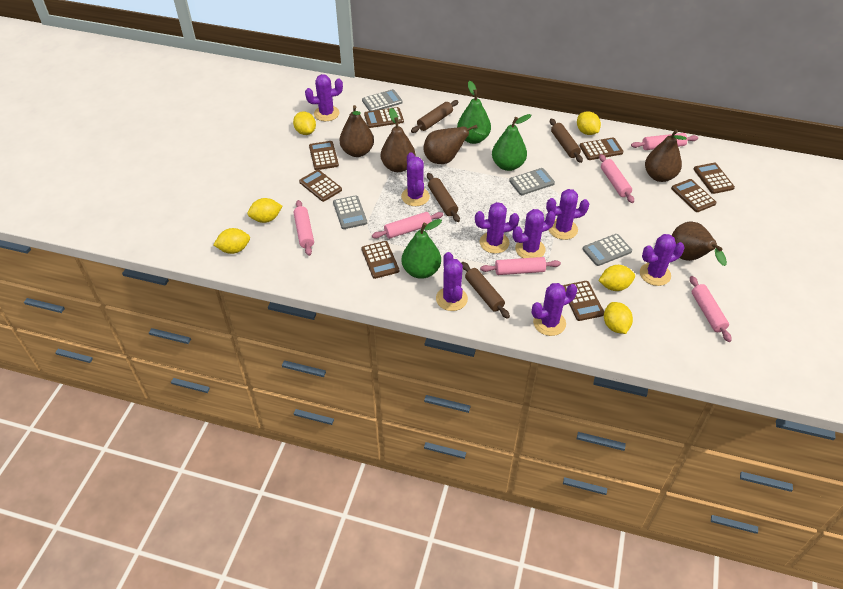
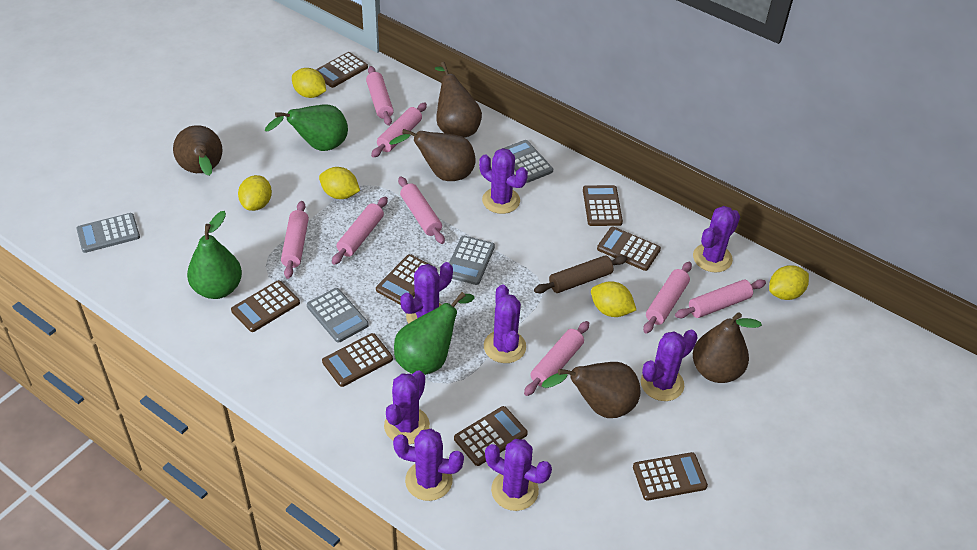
brown rolling pin: [411,100,458,133] [427,173,460,222] [462,262,510,319] [550,119,583,163] = 4 -> [534,255,628,293] = 1
pink rolling pin: [294,200,314,256] [372,212,443,239] [480,257,561,275] [599,154,634,203] [631,133,698,150] [690,276,732,342] = 6 -> [281,201,309,279] [332,196,388,265] [366,66,394,126] [371,103,427,158] [398,177,445,244] [524,321,589,396] [643,262,692,334] [675,279,766,318] = 8
yellow lemon: [213,228,250,254] [247,198,282,223] [293,111,316,135] [577,111,601,135] [598,265,635,291] [604,302,633,334] = 6 -> [238,175,272,211] [292,68,326,98] [319,167,360,199] [591,281,636,317] [769,265,809,300] = 5

